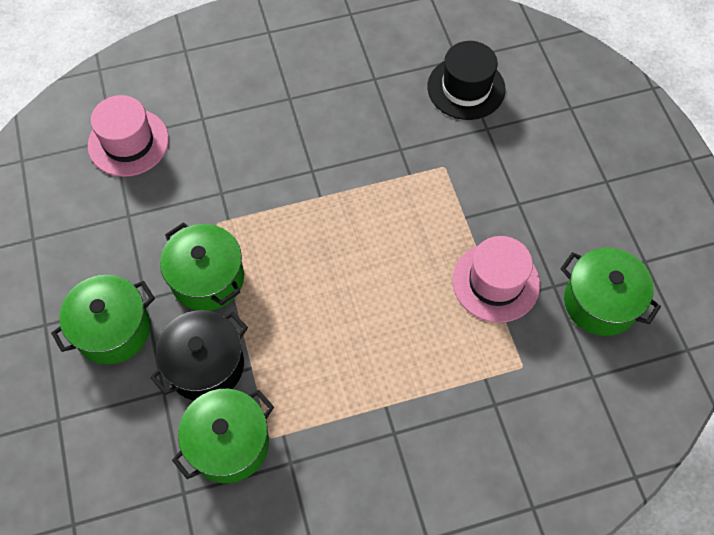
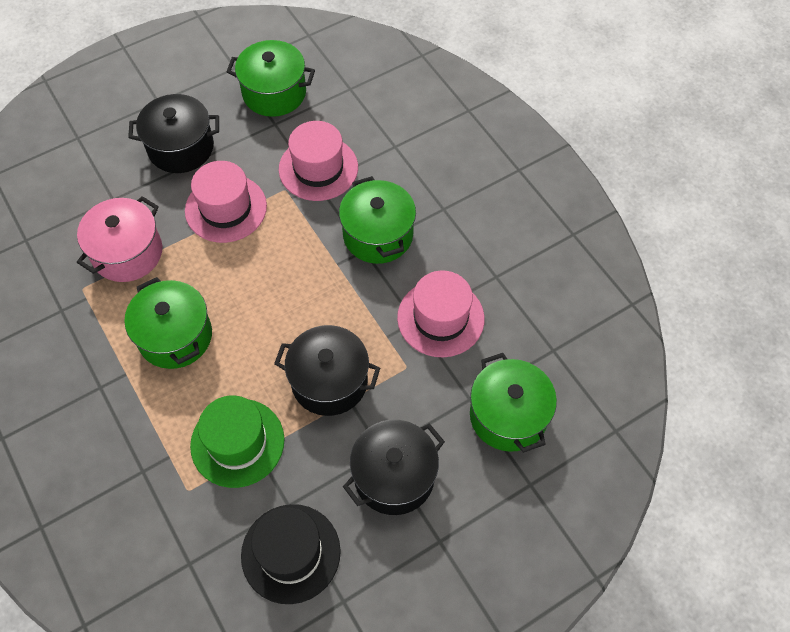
black pot: [150,310,248,401] = 1 -> [128,94,219,173] [274,325,380,416] [343,420,445,515] = 3
green hat: none = 0 -> [190,396,284,488] = 1
pink hat: [88,95,169,177] [452,236,540,323] = 2 -> [185,161,267,243] [279,121,358,201] [397,270,485,357] = 3
pink pot: none = 0 -> [77,196,162,282] = 1

